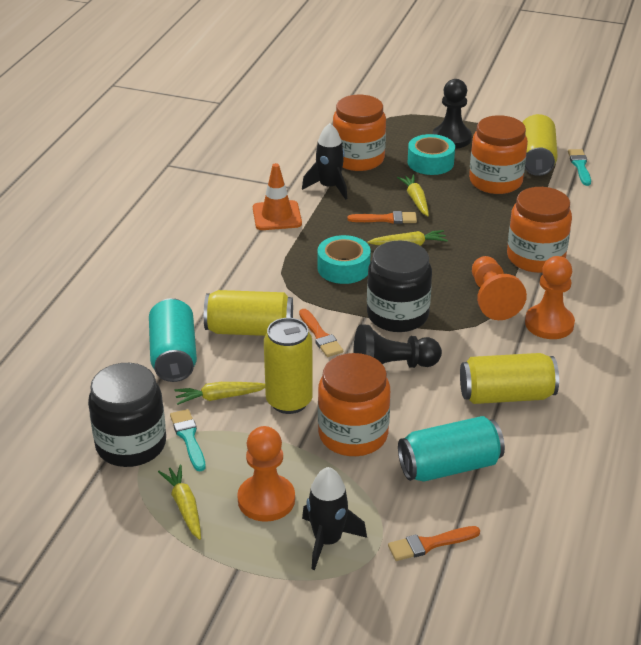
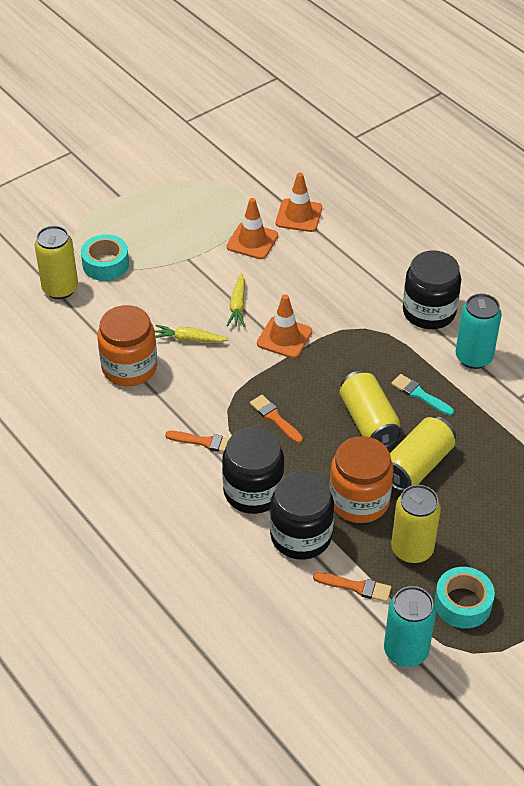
black jar: [88,363,166,467] [367,241,432,332] = 2 -> [222,427,285,514] [270,471,334,560] [403,251,461,329] = 3
black pawn: [353,324,442,368] [432,79,472,149] = 2 -> none = 0
black rocket: [302,123,347,200] [302,467,367,570] = 2 -> none = 0
orange jar: [318,353,390,456] [333,95,386,171] [469,115,528,194] [507,187,572,273] = 4 -> [97,305,157,386] [329,436,394,523] = 2
orange pawn: [237,426,295,522] [472,256,527,320] [525,256,575,339] = 3 -> none = 0
orange traffic cone: [253,163,302,230] = 1 -> [227,198,278,259] [257,294,312,358] [276,173,322,232] = 3
turquoise brush: [170,409,206,471] [568,149,591,186] = 2 -> [391,374,454,416] = 1
yellow carrot: [158,464,201,540] [174,382,265,405] [367,230,448,246] [397,175,429,216] = 4 -> [155,325,229,342] [227,273,245,327] = 2

